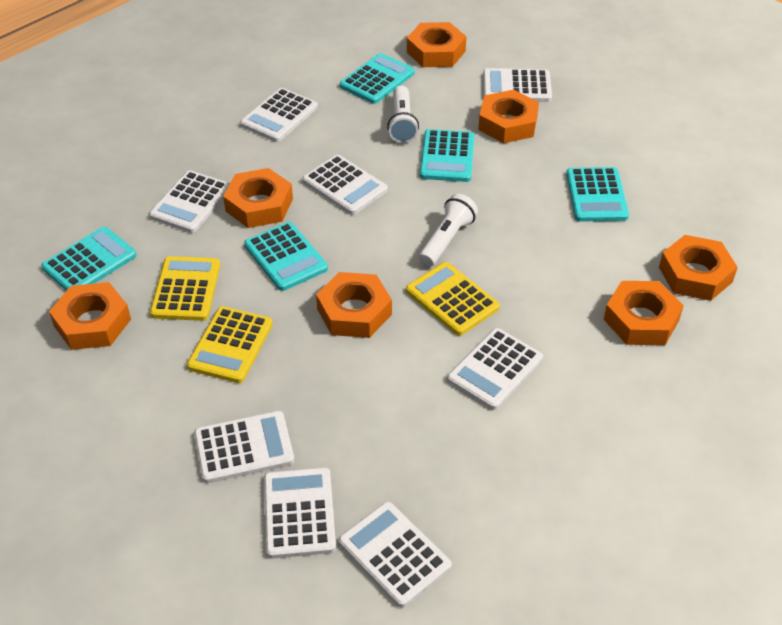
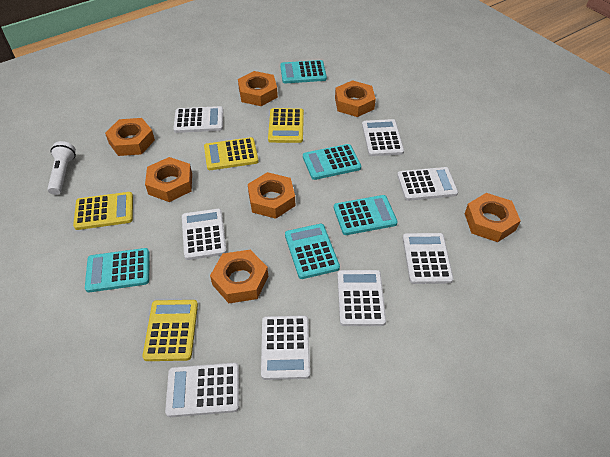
white flashlight: [387,86,419,143] [419,194,478,267] = 2 -> [47,141,76,195] = 1
yellow calculator: [150,256,220,321] [187,306,273,383] [406,262,500,335] = 3 -> [73,192,133,230] [142,300,198,361] [204,137,259,170] [268,108,304,143] = 4

